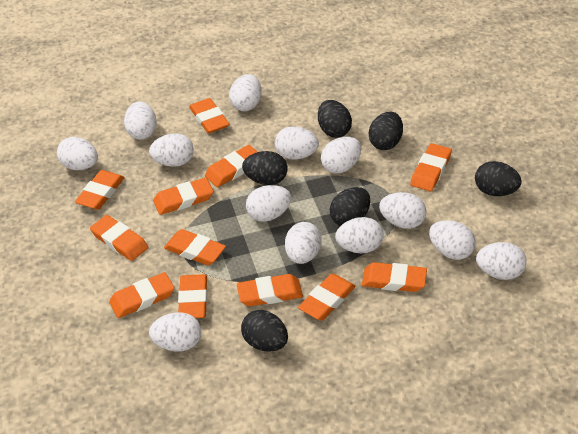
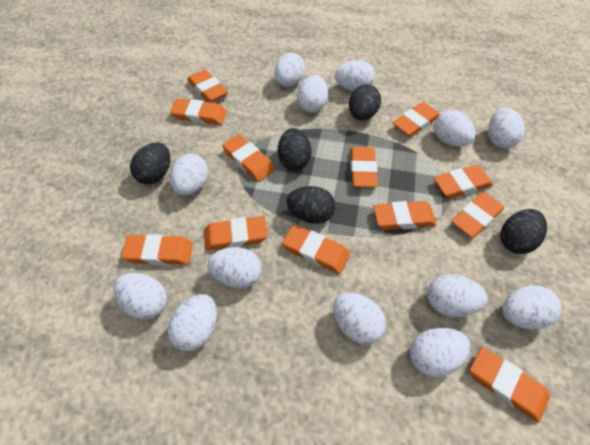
black egg: [241,310,288,352] [242,151,288,185] [318,100,352,138] [330,187,370,226] [369,112,403,150] [475,161,522,196] = 6 -> [130,143,170,185] [278,128,312,170] [287,186,336,224] [349,84,381,120] [501,209,547,254] = 5

